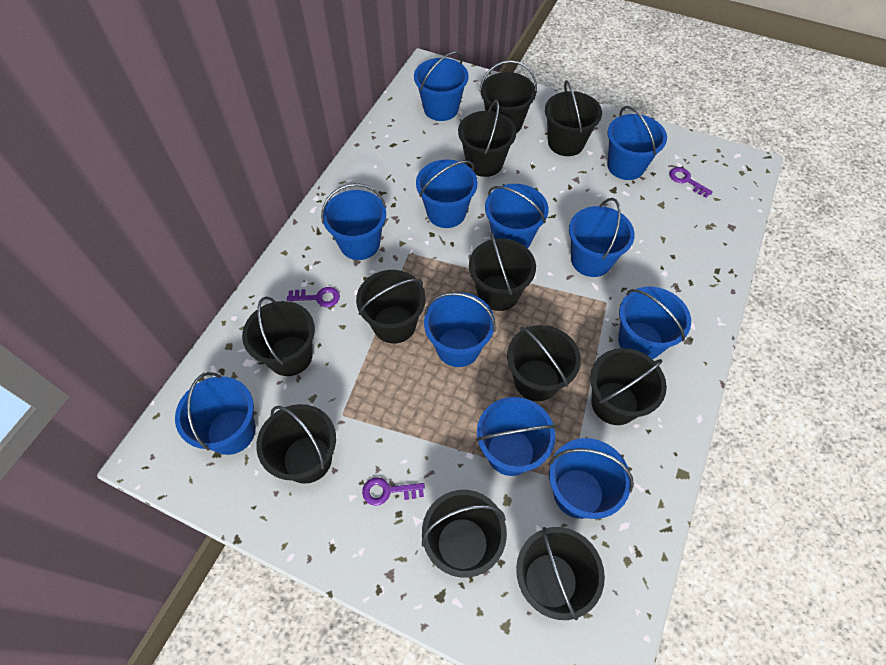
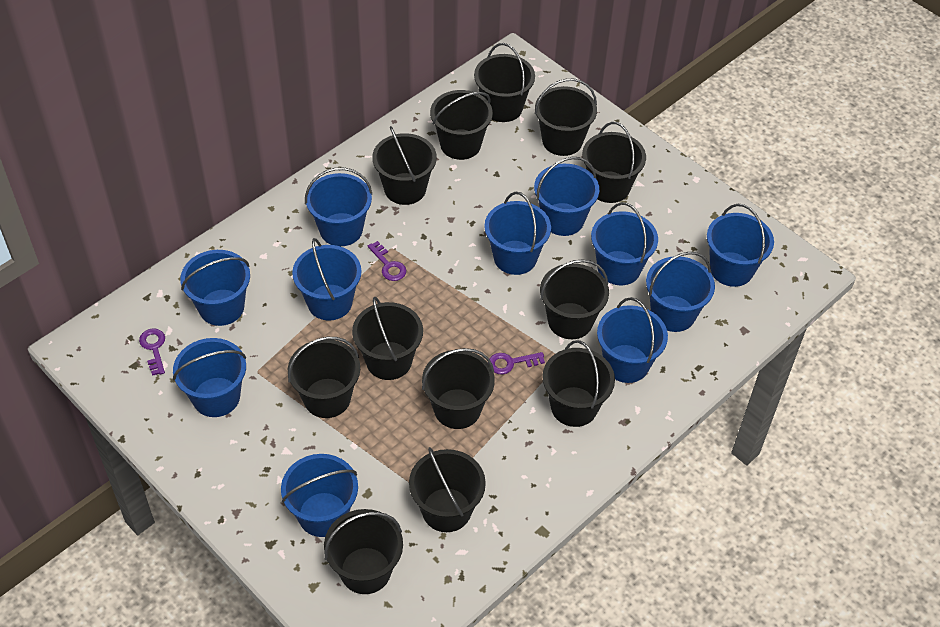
black bucket: [242,296,315,376] [256,404,336,484] [356,270,426,344] [422,490,507,578] [458,100,517,177] [469,232,536,311] [479,60,537,133] [507,325,581,401] [516,527,605,620] [545,80,602,156] [590,348,667,425] = 11 -> [288,337,360,418] [324,509,403,594] [352,297,423,380] [372,126,437,205] [409,447,486,532] [422,348,495,429] [430,90,493,160] [474,43,535,122] [535,78,597,156] [540,259,609,339] [542,340,615,427] [582,122,646,203] = 12

